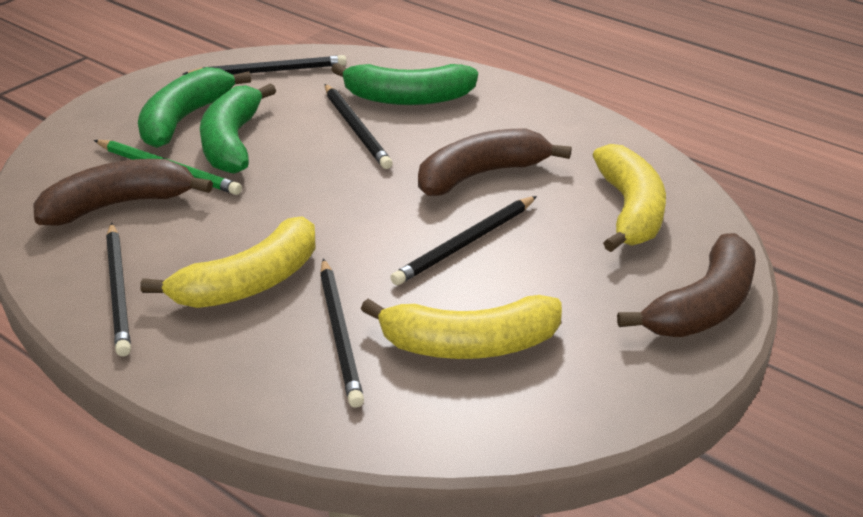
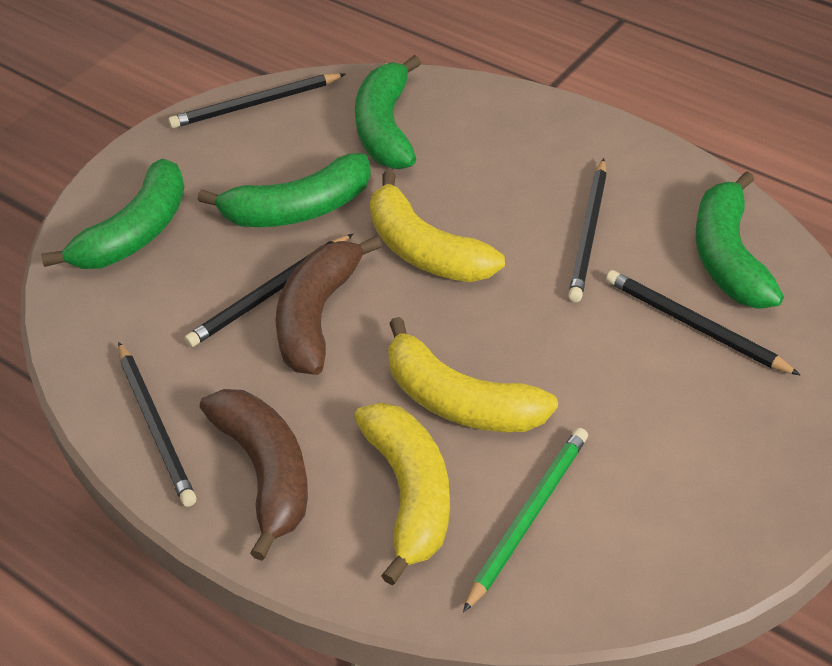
brown banana: [33,159,213,226] [418,129,572,196] [617,233,756,337] = 3 -> [200,389,308,561] [275,235,382,375] = 2
green banana: [138,67,251,148] [200,83,276,174] [331,63,478,105] = 3 -> [41,159,185,269] [197,153,371,227] [355,55,421,169] [696,171,784,309] = 4

